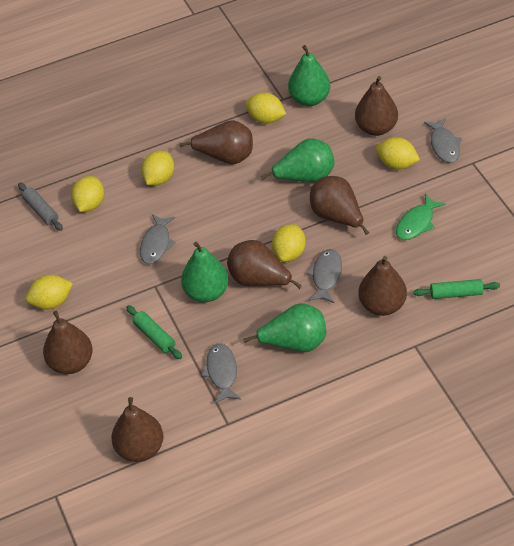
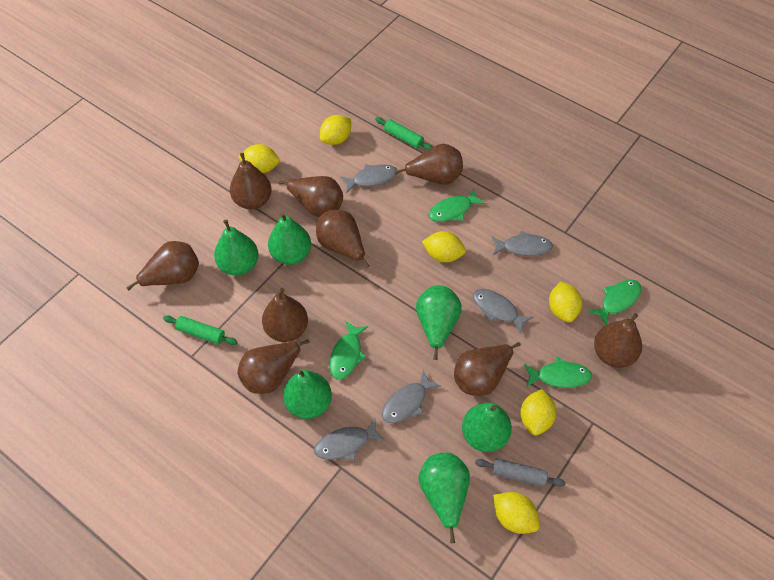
brown pear: [43,311,93,374] [111,397,163,462] [179,120,253,164] [227,240,302,289] [310,176,369,235] [355,76,398,136] [358,256,407,316] = 7 -> [126,241,199,290] [230,153,272,209] [237,339,310,394] [262,288,308,342] [278,176,343,217] [316,209,370,268] [394,144,463,185] [454,342,521,396] [594,313,642,368] = 9
green fish: [396,194,446,240] = 1 -> [329,321,368,380] [429,189,485,222] [524,357,592,388] [588,279,641,325] = 4
green pear: [181,242,229,302] [243,303,326,352] [261,138,334,182] [288,45,330,106] = 4 -> [214,219,258,275] [268,213,311,265] [283,369,332,419] [416,285,462,360] [418,453,470,543] [462,403,512,452] = 6
grey fish: [140,214,176,264] [201,343,241,404] [306,249,342,303] [424,118,462,163] = 4 -> [314,418,385,461] [340,164,397,193] [382,370,441,423] [473,289,533,334] [491,230,553,256] = 5

